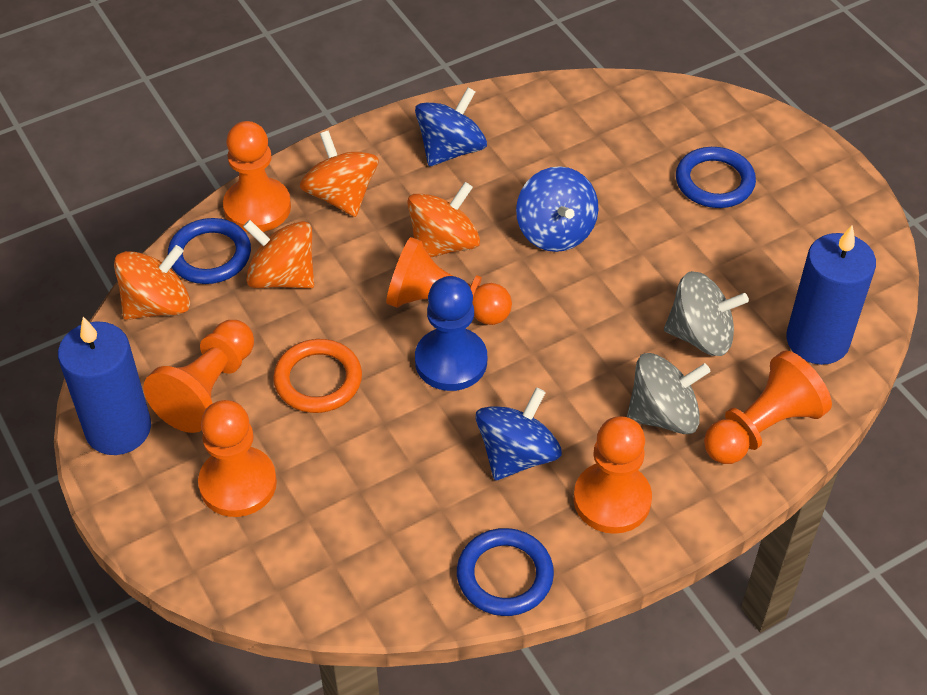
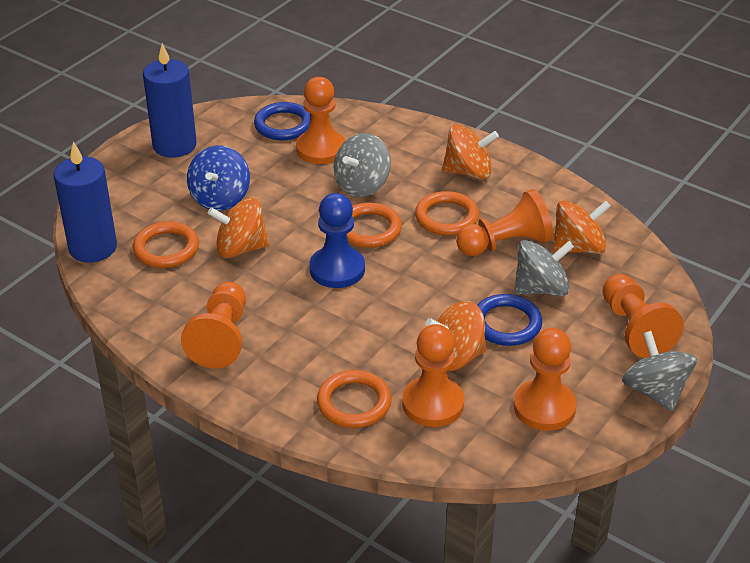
blue ring: [168,218,251,284] [457,528,554,616] [676,147,756,208] = 3 -> [254,102,311,140] [477,294,542,346] = 2
blue spinning top: [415,87,487,166] [475,388,562,481] [516,166,598,252] = 3 -> [187,146,250,211] = 1
grey spinning top: [627,353,711,434] [664,271,749,356] = 2 -> [334,133,391,197] [514,240,574,296] [622,331,697,411] = 3
orange ring: [273,339,362,413] = 1 -> [133,221,199,268] [317,370,392,428] [347,202,402,248] [415,191,479,236] = 4

